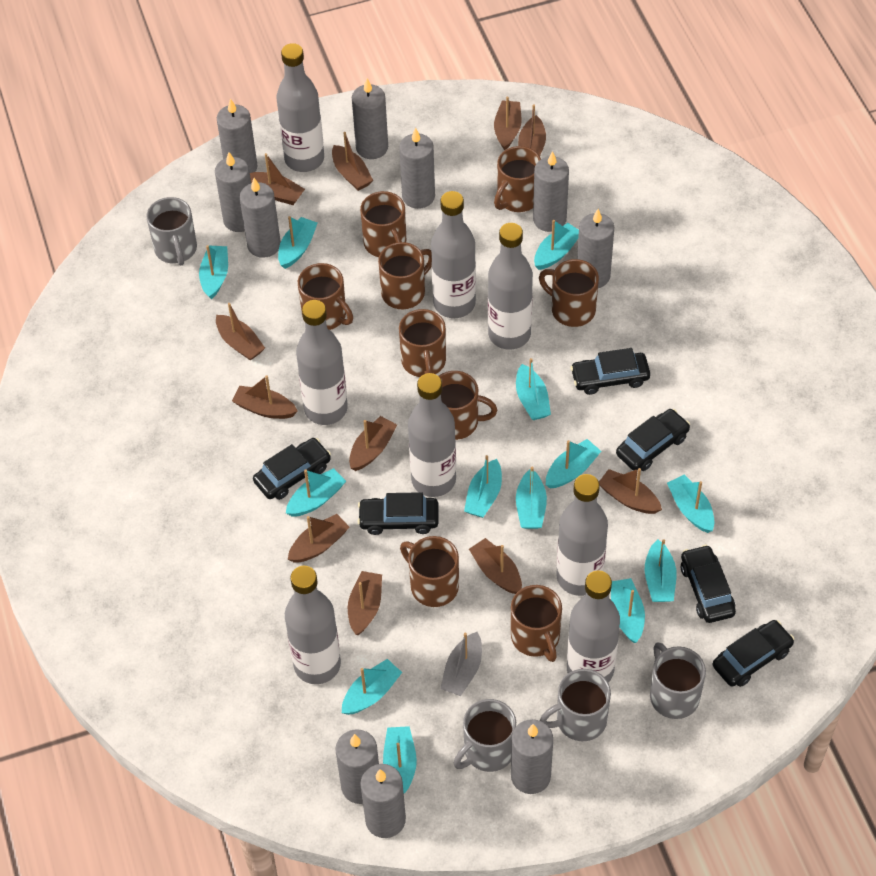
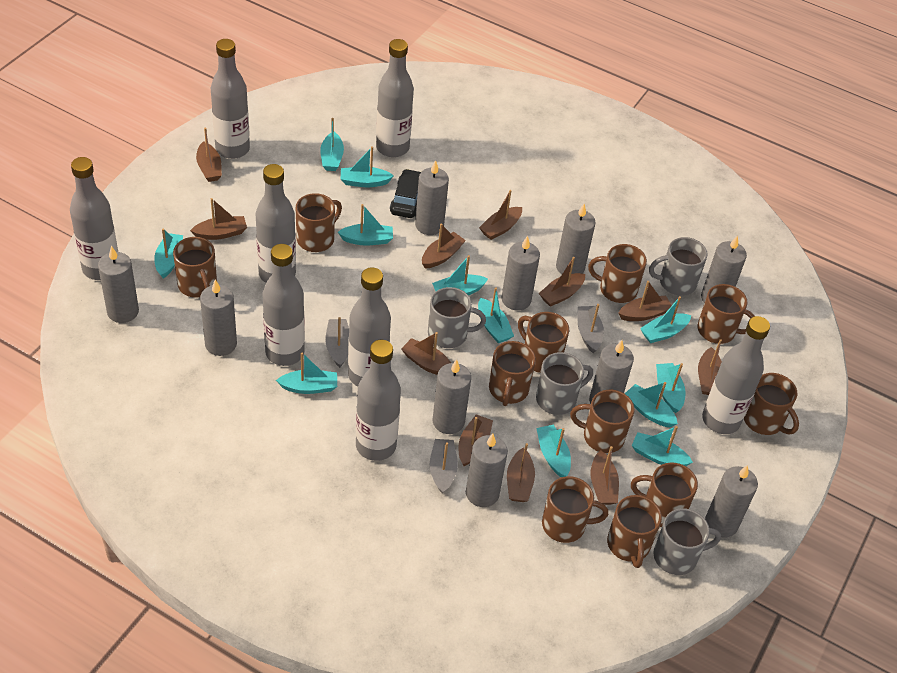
black car: [253,438,331,500] [357,492,439,535] [570,348,650,395] [616,409,690,471] [681,545,736,623] [713,620,794,687] = 6 -> [390,169,421,218] = 1
brown mug: [298,263,353,330] [360,191,406,257] [378,242,432,309] [399,309,446,377] [400,536,459,607] [439,371,497,440] [494,146,541,212] [511,585,562,662] [539,259,599,327] = 9 -> [173,237,217,298] [296,193,342,252] [489,341,536,406] [518,312,569,373] [542,476,608,543] [570,390,635,453] [588,244,647,303] [607,495,662,568] [631,463,698,527] [697,284,754,344] [744,373,799,435] = 11
grey boat: [440,632,482,696] = 1 -> [326,317,349,368] [430,439,458,494] [578,304,604,353] = 3
turquoise boat: [199,245,228,299] [278,216,317,269] [286,468,346,517] [342,659,402,715] [383,726,417,793] [464,455,502,518] [516,358,551,420] [516,466,547,529] [534,220,579,270] [546,439,601,489] [611,578,645,643] [645,539,677,602] [667,475,714,533] = 13 -> [154,228,183,278] [276,352,337,394] [320,118,344,171] [338,204,393,245] [341,146,394,187] [432,255,488,296] [478,287,514,343] [536,424,571,477] [625,382,678,427] [632,426,693,466] [640,296,691,343] [656,363,685,413] = 12

